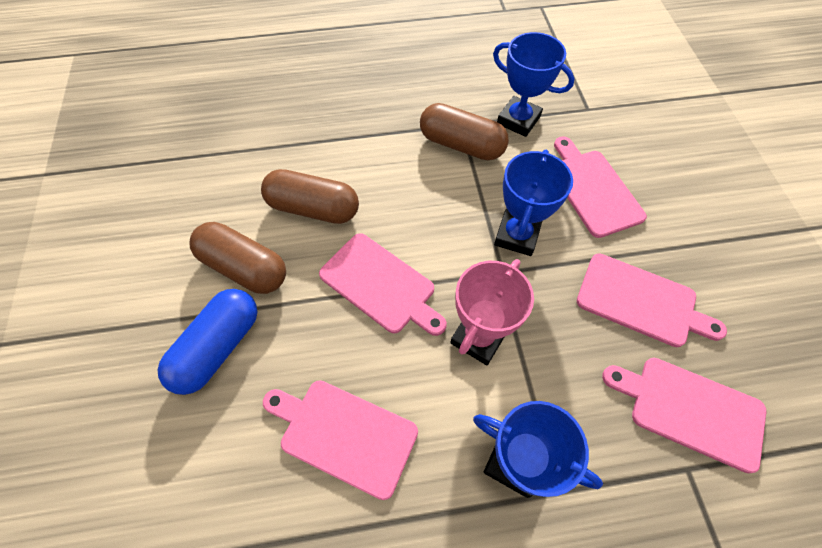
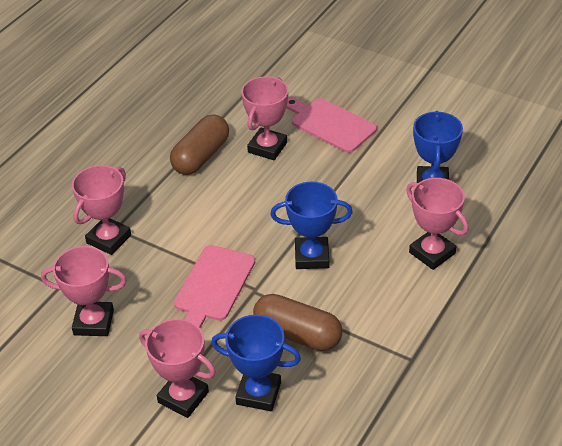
blue capsule: [158,289,257,395] = 1 -> none = 0
brown capsule: [189,222,286,294] [261,169,359,224] [420,103,509,160] = 3 -> [170,114,229,175] [253,294,342,351] = 2
pink cutting board: [263,380,418,500] [319,233,447,336] [554,136,647,238] [577,253,727,347] [602,358,766,474] = 5 -> [174,245,255,328] [286,98,377,153] = 2
pink trophy: [450,259,534,365] = 1 -> [41,246,127,336] [72,165,131,255] [139,319,216,418] [241,76,288,160] [406,178,469,270] = 5

